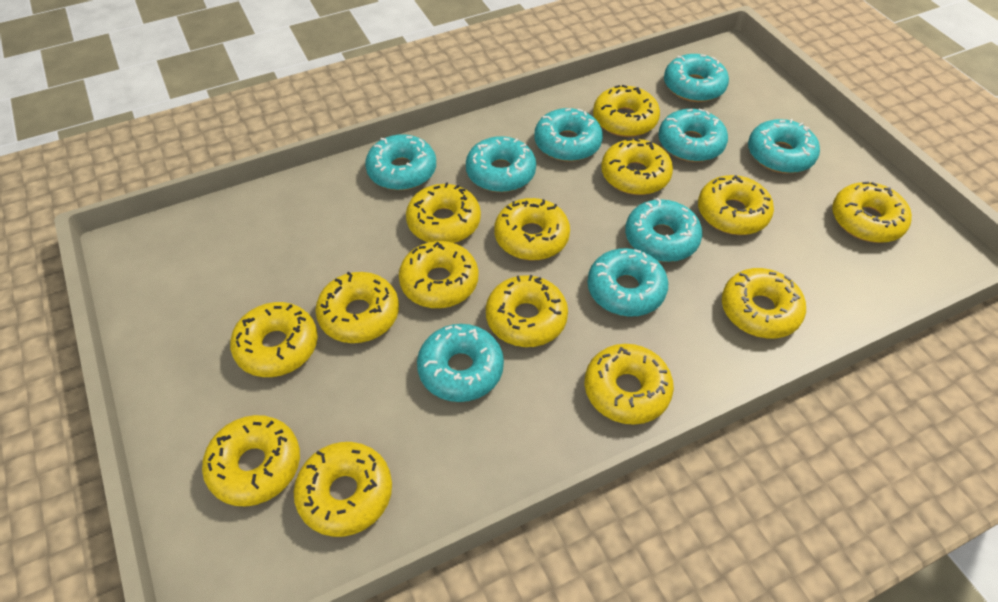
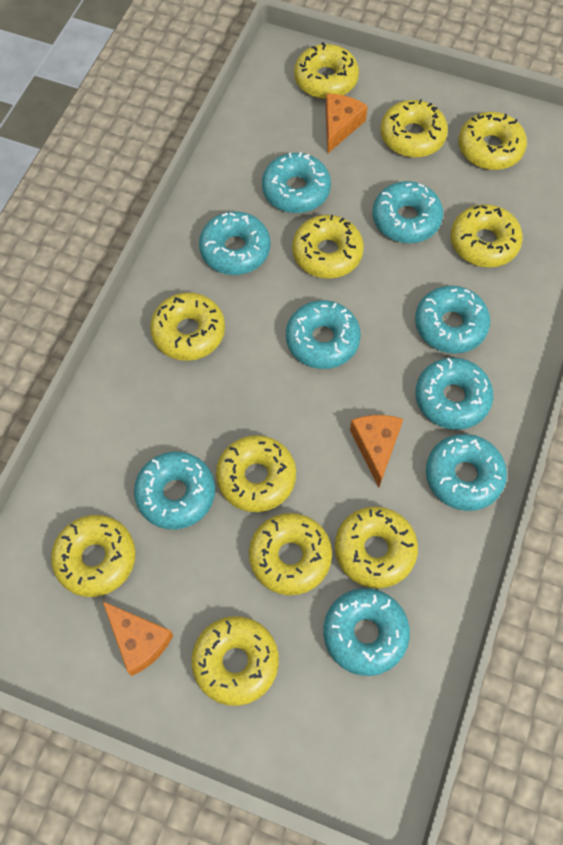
orange cheese: none = 0 -> [103,602,173,676] [325,93,368,154] [350,415,403,487] = 3
yellow donut: [202,415,300,506] [230,302,318,377] [294,442,392,537] [315,272,399,343] [399,241,478,308] [406,182,481,243] [486,275,568,347] [494,198,570,260] [585,344,674,425] [593,85,660,137] [601,138,673,195] [698,175,774,235] [722,268,806,338] [832,182,912,243] = 14 -> [51,515,136,597] [150,292,225,361] [191,616,279,706] [216,435,296,512] [249,513,332,595] [292,215,364,279] [294,42,359,99] [335,506,418,588] [380,99,448,158] [451,204,523,268] [458,112,527,170] = 11

